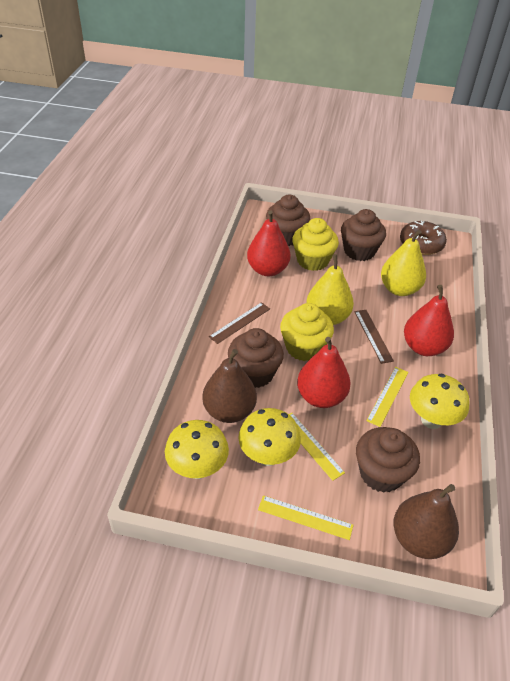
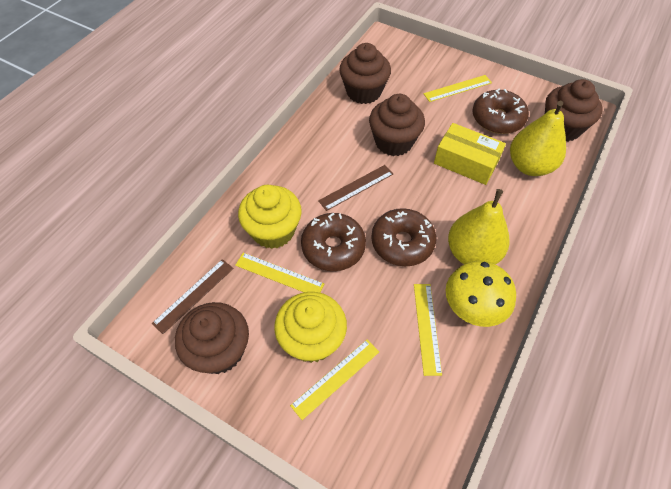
brown donut: [400,221,447,255] = 1 -> [301,213,366,271] [371,208,437,266] [472,89,529,134] = 3
brown pear: [202,349,257,423] [393,484,459,559] = 2 -> none = 0
red pear: [247,210,291,276] [297,337,351,408] [404,285,454,356] = 3 -> none = 0
yellow box: none = 0 -> [434,123,506,185] = 1
yellow mushroom: [165,420,229,479] [238,408,301,466] [410,373,469,429] = 3 -> [446,261,516,327] = 1
yellow ruler: [258,495,353,540] [289,413,345,481] [366,367,408,427] = 3 -> [235,253,324,293] [290,339,379,420] [414,284,442,376] [424,75,492,102] = 4

